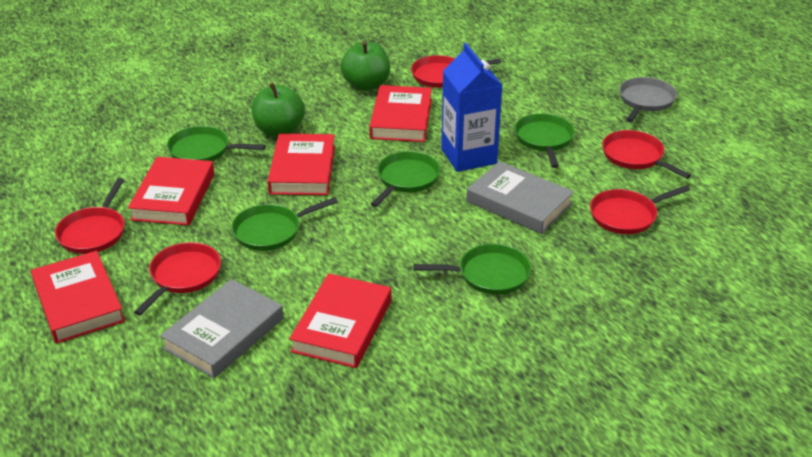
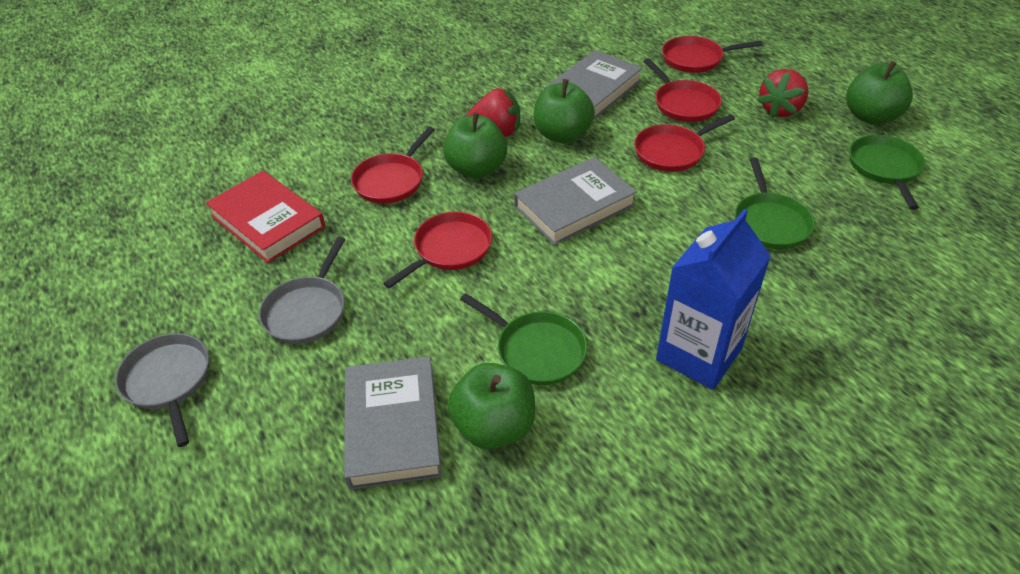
green apple: [252,83,305,137] [340,41,390,91] = 2 -> [443,112,507,178] [448,363,535,449] [534,79,595,143] [846,61,913,125] = 4
green pan: [167,126,266,161] [231,197,338,251] [371,151,440,207] [414,244,531,295] [514,113,575,168] = 5 -> [460,293,587,385] [735,157,815,249] [849,135,926,210] = 3
grey book: [160,279,284,378] [467,161,574,234] = 2 -> [344,356,442,490] [514,157,637,245] [546,50,643,120] = 3
grey pan: [619,77,677,122] = 1 -> [115,333,209,447] [259,237,345,344] = 2
red book: [31,251,125,344] [128,157,214,225] [268,133,335,195] [289,273,391,368] [369,85,432,142] = 5 -> [206,171,325,263] = 1
red strawberry: none = 0 -> [466,88,520,137] [757,69,809,118] = 2

